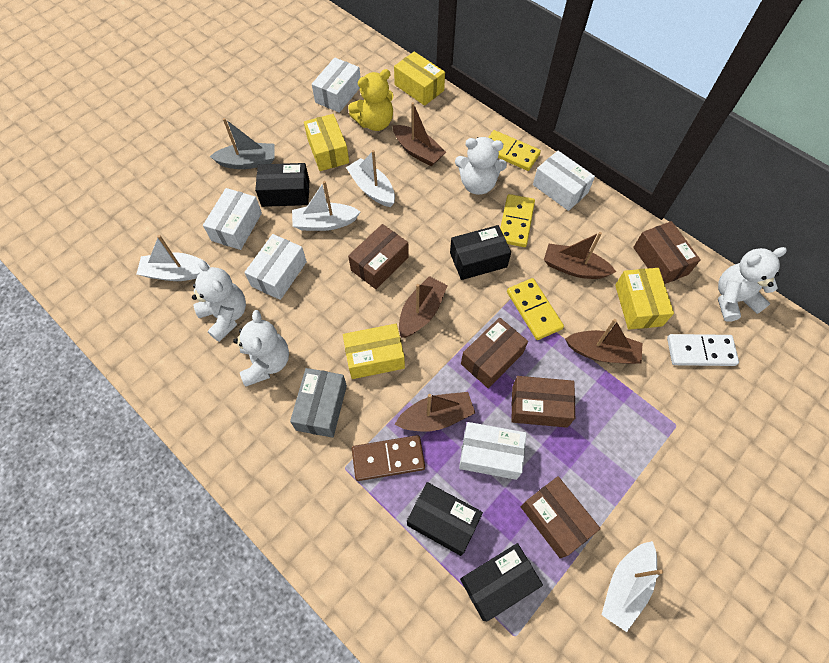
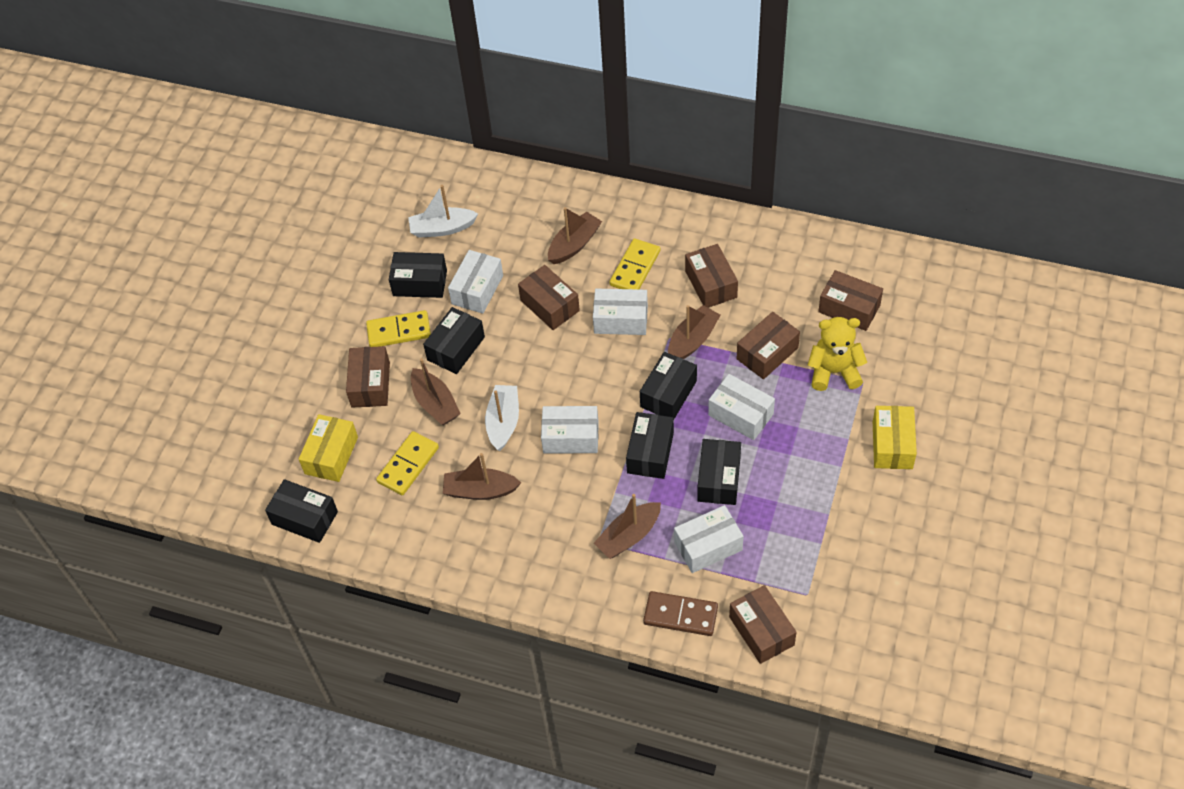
black box: [255,163,309,207] [407,482,483,556] [450,225,511,280] [460,543,543,621] = 4 -> [265,479,338,543] [389,252,447,298] [423,307,485,374] [626,412,674,479] [640,352,697,419] [697,439,741,505] = 6
brown box: [348,224,409,289] [461,318,528,388] [511,376,575,428] [521,476,601,558] [633,221,701,284] = 5 -> [346,346,390,408] [518,265,580,330] [685,244,738,308] [729,585,797,664] [737,312,800,379] [818,270,883,331] = 6
grey boat: [209,118,275,169] = 1 -> none = 0
grey box: [290,368,347,438] = 1 -> none = 0
white boat: [136,235,210,281] [292,181,361,231] [346,150,395,207] [601,541,663,632] = 4 -> [408,185,478,238] [485,385,519,451] = 2
white domino: [667,334,739,366] = 1 -> none = 0
white teddy bear: [192,260,246,342] [233,310,289,387] [455,137,507,195] [718,247,787,322] = 4 -> none = 0
yellow box: [304,114,349,171] [343,324,405,379] [394,52,445,106] [615,268,674,330] = 4 -> [299,414,358,482] [873,406,917,469] = 2

